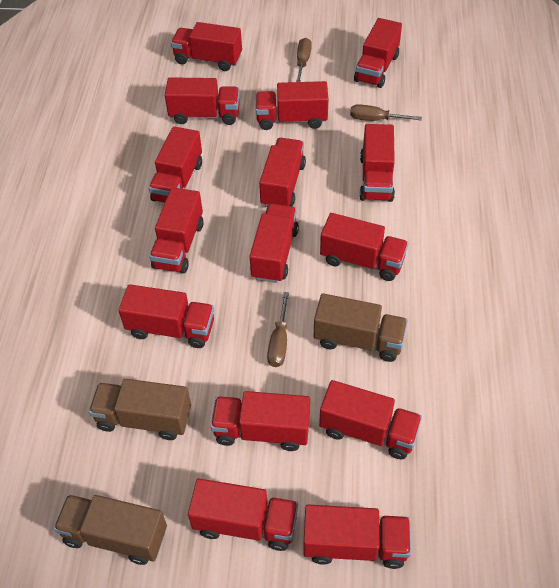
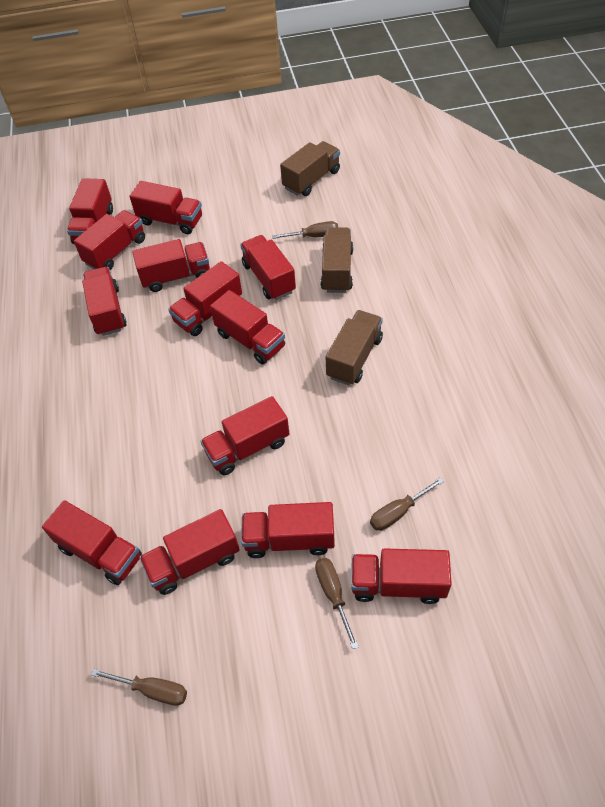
brown screwdriver: [267,292,289,367] [296,38,312,82] [350,104,422,121] = 3 -> [91,669,187,706] [272,221,339,239] [315,558,358,649] [370,477,444,531] = 4
red truck: [118,284,214,348] [149,126,202,203] [149,187,203,273] [165,77,240,125] [171,22,242,71] [188,478,298,551] [211,391,310,451] [249,204,299,283] [256,81,328,130] [259,138,306,207] [303,505,411,569] [319,380,422,459] [320,213,408,281] [354,18,402,88] [359,124,395,202] = 15 -> [42,500,142,585] [67,178,113,244] [74,210,145,270] [82,267,127,336] [130,181,202,234] [132,239,210,292] [140,509,240,595] [168,261,242,336] [200,396,289,475] [210,290,285,364] [240,235,296,300] [241,502,335,558] [351,548,452,604] = 13

